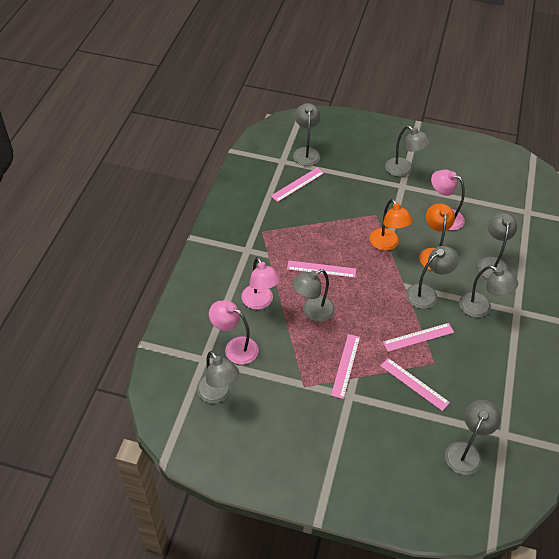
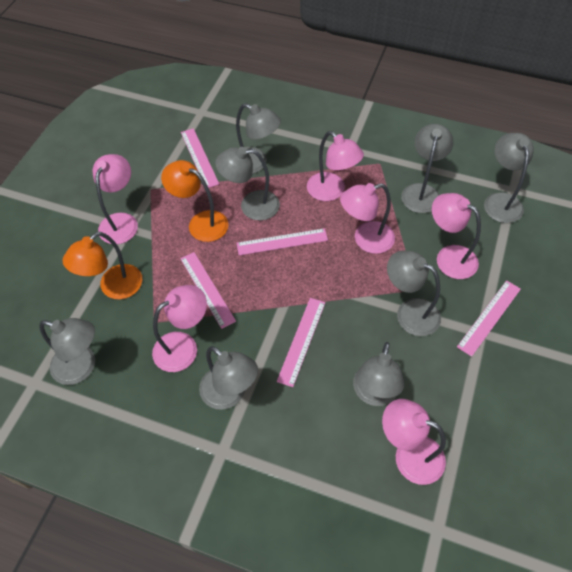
pink lamp: [209,300,259,365] [241,257,280,310] [431,170,465,230] = 3 -> [93,154,138,244] [152,285,207,372] [307,131,364,201] [340,183,395,254] [382,399,446,485] [432,193,481,279] = 6

